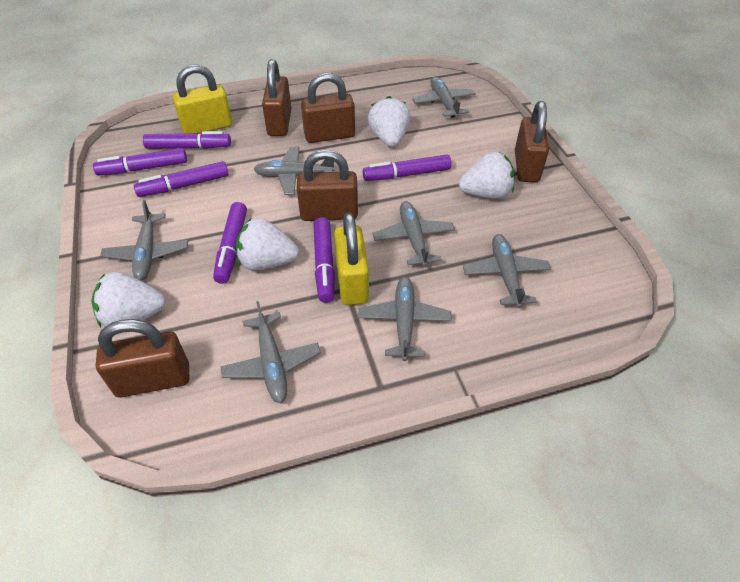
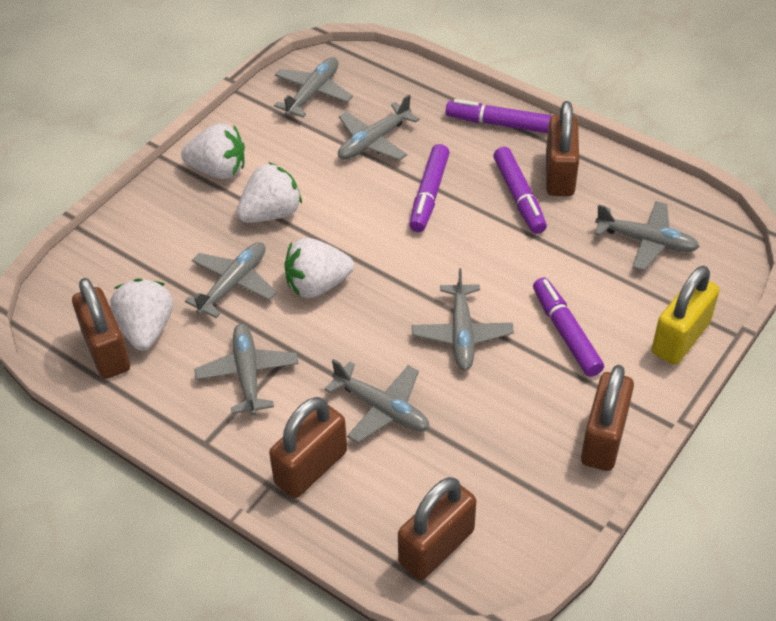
purple marker: [93,148,187,176] [134,161,228,197] [143,131,231,149] [213,202,247,284] [313,217,335,303] [363,155,451,181] = 6 -> [409,144,450,232] [445,99,551,133] [493,147,547,234] [533,277,604,377] = 4
yellow padlock: [172,65,232,134] [334,213,369,305] = 2 -> [652,266,720,365] = 1

